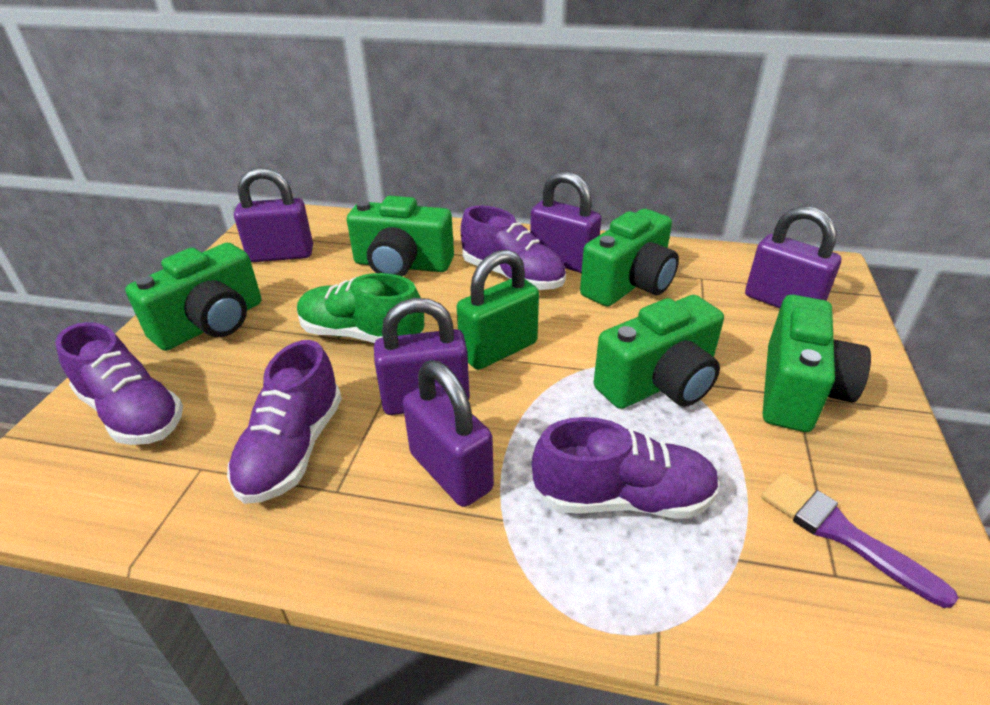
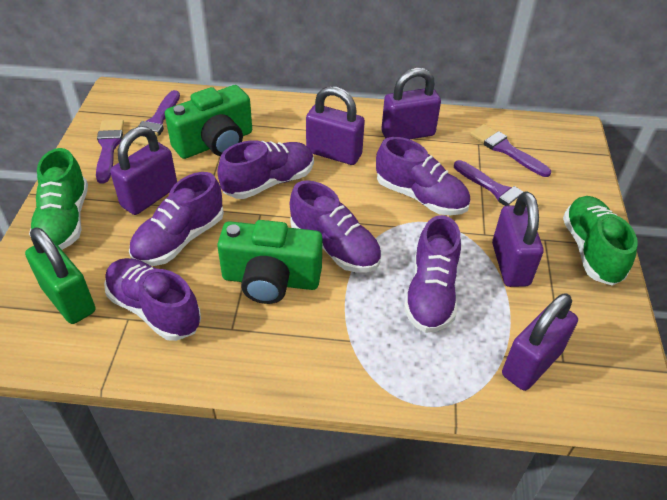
green camera: [125,243,261,351] [347,196,454,276] [580,209,679,307] [594,295,724,409] [763,295,871,432] = 5 -> [165,85,252,159] [217,220,322,304] = 2
green shoe: [297,273,424,343] = 1 -> [29,148,88,250] [563,196,638,286] = 2
purple brush: [761,472,958,608] = 1 -> [96,120,124,184] [132,90,180,145] [454,160,540,207] [470,124,551,177] = 4
purple shoe: [55,322,183,445] [227,340,342,504] [461,206,566,290] [532,417,720,519] = 4 -> [104,258,201,341] [129,172,224,266] [217,140,314,199] [290,180,381,272] [376,137,470,215] [404,215,461,333] = 6

